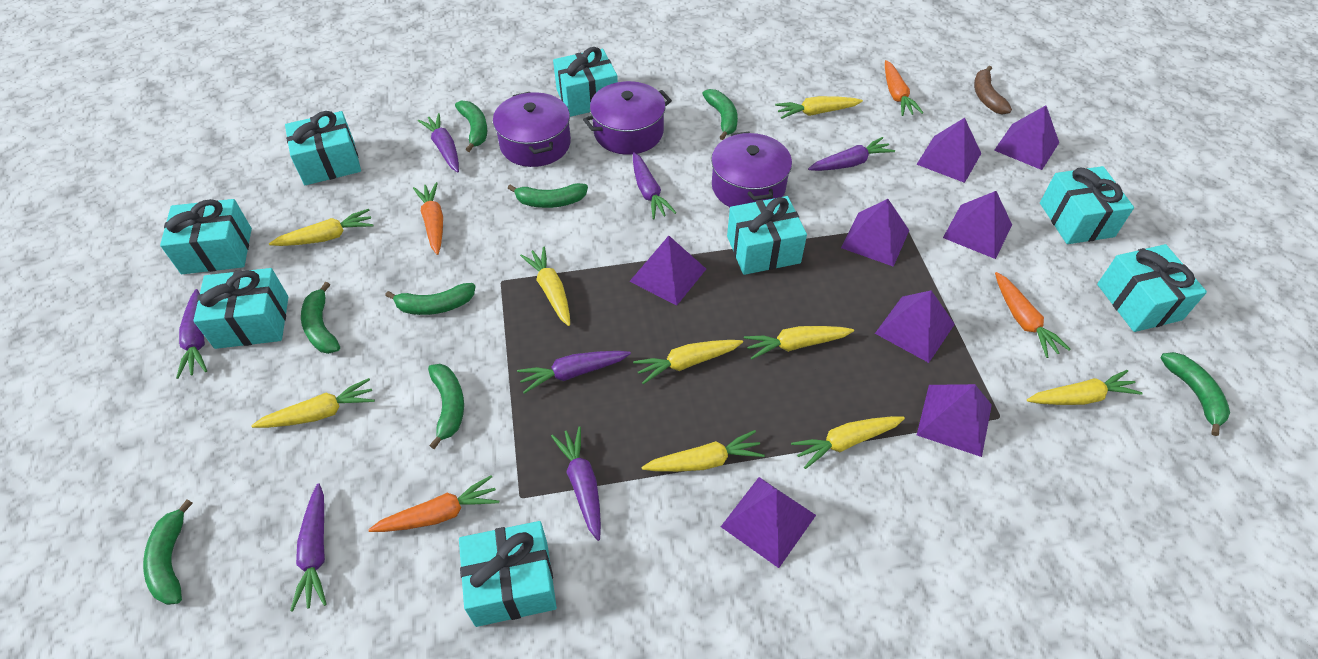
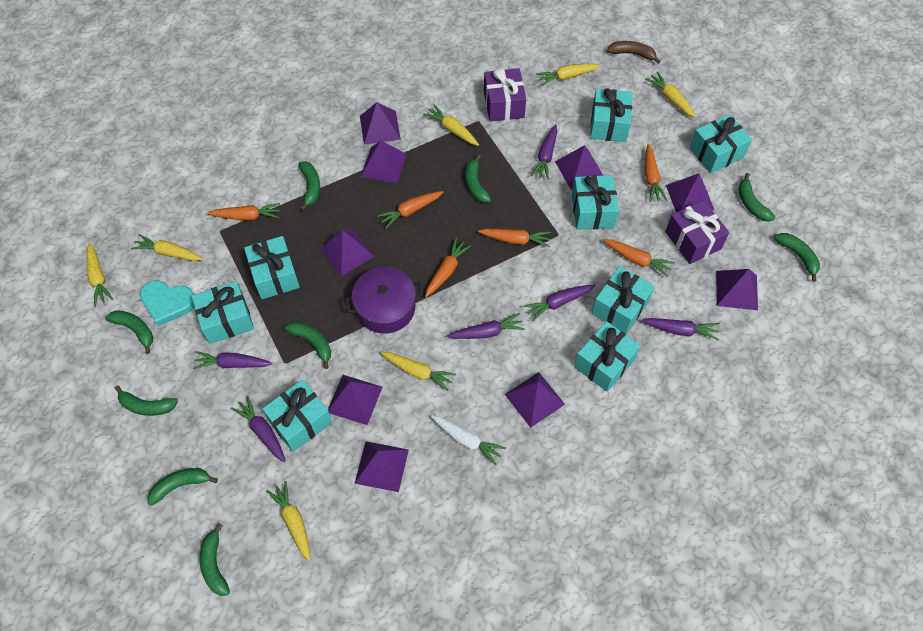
green banana: [143,500,193,605] [301,282,340,354] [385,283,476,315] [428,364,464,449] [455,101,487,152] [508,183,588,208] [702,89,738,140] [1161,352,1230,436] = 8 -> [105,310,153,354] [115,385,178,416] [147,468,218,506] [200,523,230,596] [285,321,331,369] [298,161,320,210] [465,154,491,203] [738,173,776,222] [774,233,820,282] = 9
orange carrot: [368,475,499,532] [413,182,443,255] [885,60,923,116] [995,272,1070,358] = 4 -> [208,203,280,220] [377,191,443,229] [425,238,472,297] [478,229,551,247] [603,239,674,277] [645,144,667,202] = 6
purple carrot: [176,289,207,379] [290,483,327,612] [418,113,459,172] [517,351,631,394] [551,426,601,541] [633,152,676,219] [808,137,895,171] = 7 -> [193,351,273,369] [231,396,286,463] [447,313,525,339] [524,285,595,321] [531,124,557,180] [641,318,719,340] = 6
purple gift: none = 0 -> [484,68,526,122] [665,200,729,264] = 2
purple pot: [493,92,571,167] [583,81,672,155] [711,132,792,207] = 3 -> [345,267,423,334] = 1
purple pyramid: [629,236,706,305] [721,477,816,568] [841,199,909,267] [875,290,955,363] [916,118,981,183] [917,384,992,457] [943,191,1012,259] [994,105,1059,170] = 8 -> [320,229,375,276] [328,375,382,425] [355,441,409,492] [360,102,401,145] [361,141,407,184] [505,372,565,428] [555,145,604,190] [666,173,714,212] [716,269,758,310] = 9
turquoise heart: none = 0 -> [140,281,194,326] = 1
white carrot: none = 0 -> [431,415,506,465] = 1
yellow carrot: [251,378,375,428] [269,209,374,246] [520,247,570,326] [633,340,743,384] [641,430,765,472] [744,326,854,360] [775,96,863,119] [791,416,905,469] [1027,370,1143,405] = 9 -> [87,243,114,306] [131,234,203,261] [266,481,311,561] [381,352,456,391] [423,104,479,146] [536,64,600,86] [645,72,696,118] = 7

